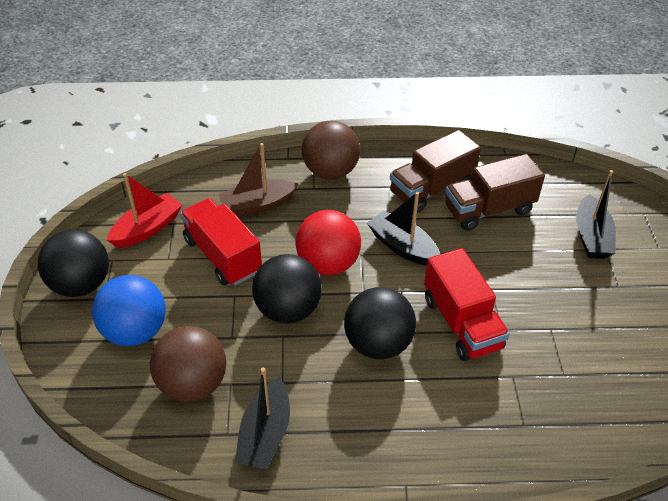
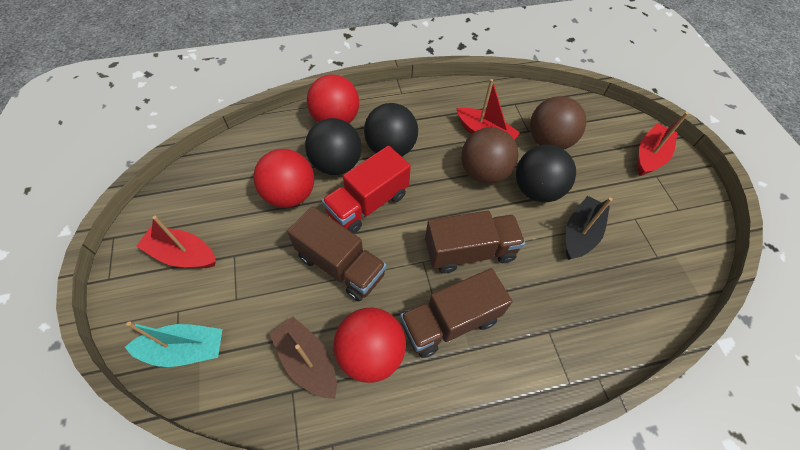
black boat: [235,367,290,469] [367,192,440,266] [576,170,616,259] = 3 -> [566,196,613,260] = 1
blue ball: [92,275,166,346] = 1 -> none = 0
brown truck: [390,130,481,213] [445,154,545,231] = 2 -> [287,206,386,302] [400,268,512,358] [425,211,525,273] = 3
red ball: [296,210,361,275] = 1 -> [253,149,314,208] [307,74,359,123] [333,307,406,383] = 3
red boat: [107,173,182,248] = 1 -> [136,216,216,268] [456,79,520,140] [637,112,689,176] = 3
red truck: [180,198,262,285] [424,248,510,361] = 2 -> [322,146,411,234] = 1
turquoise boat: none = 0 -> [125,321,223,367] = 1

